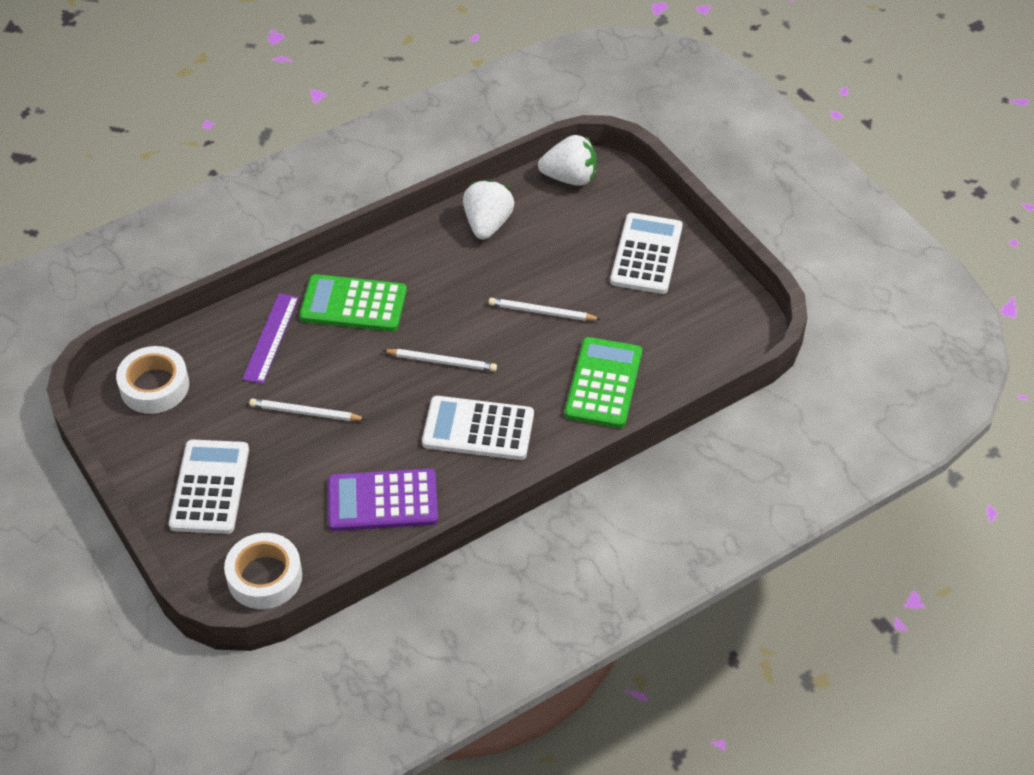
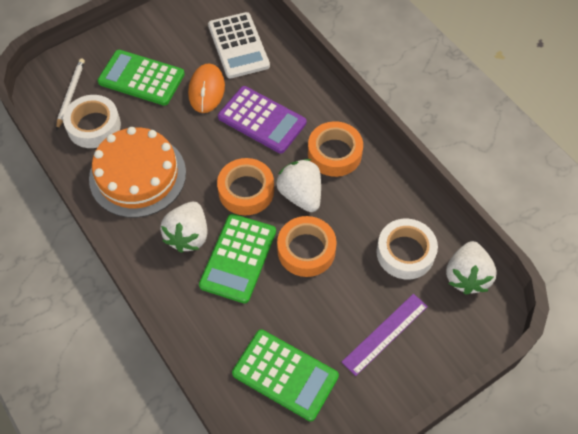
green calculator: [300,274,407,331] [565,337,642,428] = 2 -> [98,50,185,106] [199,214,276,304] [232,330,339,421] = 3
orange cake: none = 0 -> [89,127,186,218] = 1
orange mouse: none = 0 -> [188,64,225,113] = 1
orange tape: none = 0 -> [217,158,274,215] [277,216,337,277] [308,121,363,177] = 3
white calculator: [169,439,249,534] [422,396,534,460] [610,213,683,294] = 3 -> [208,12,270,79] = 1
white pencil: [249,398,365,421] [382,349,497,371] [489,298,601,321] = 3 -> [56,58,85,131] = 1
white strawberry: [463,179,514,240] [538,135,597,186] = 2 -> [160,202,208,253] [276,159,321,212] [446,241,497,295] = 3

